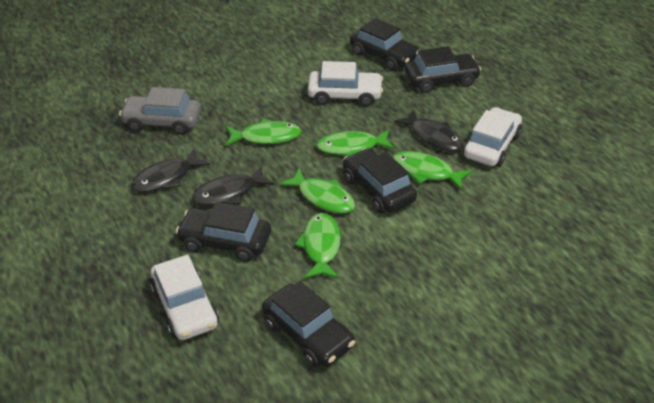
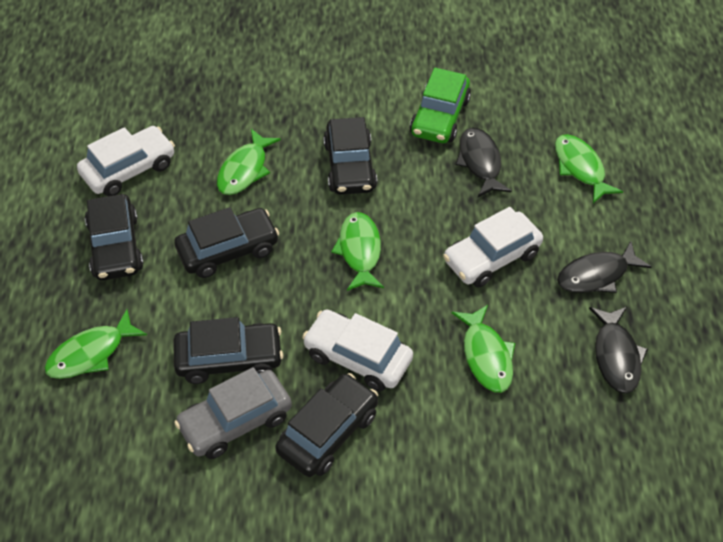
green car: none = 0 -> [410,68,471,143] = 1

